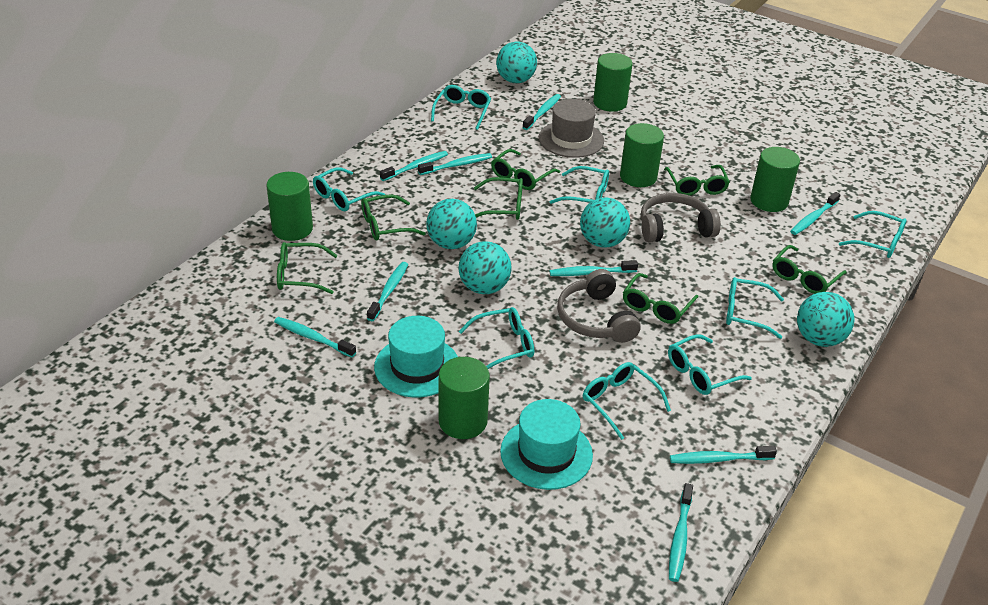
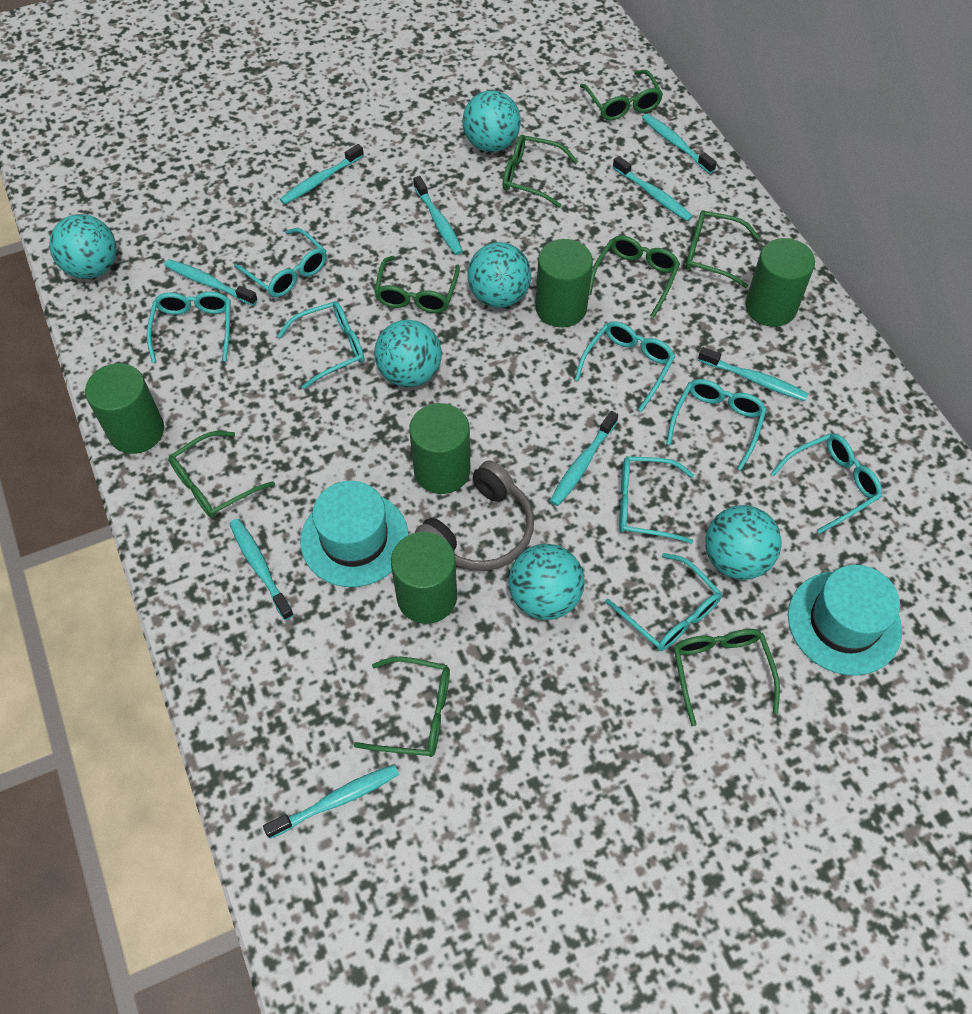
green glasses: [277,242,338,294] [361,194,426,241] [474,177,523,220] [491,149,560,190] [623,273,698,324] [664,165,730,196] [772,245,847,294] = 7 -> [168,431,275,518] [354,657,450,757] [374,256,460,313] [503,135,578,208] [580,70,663,121] [589,236,680,318] [674,629,780,726] [686,210,760,288] = 8
grey hat: [539,99,604,158] = 1 -> none = 0
grey headphones: [557,269,640,343] [641,193,721,243] = 2 -> [415,460,534,571] = 1
turquoise ball: [426,199,477,249] [459,241,512,294] [496,42,537,83] [580,197,630,248] [797,292,855,347] = 5 -> [49,214,117,279] [374,320,442,387] [462,90,521,152] [467,242,531,308] [509,544,585,620] [705,505,782,580] = 6

